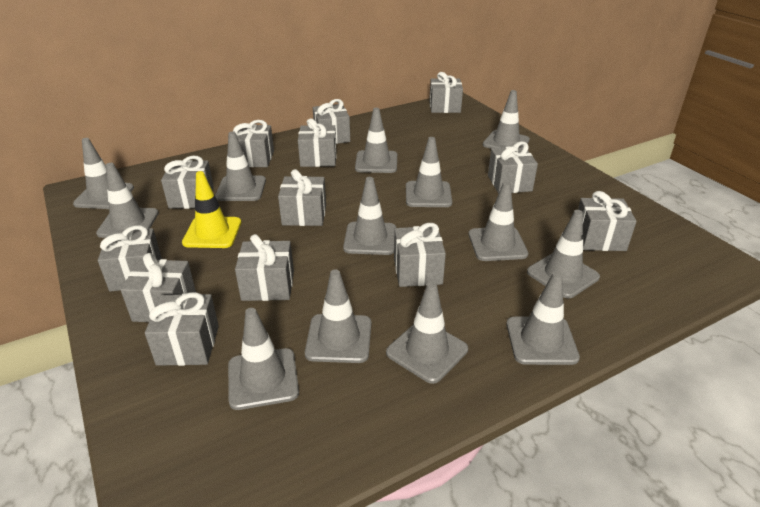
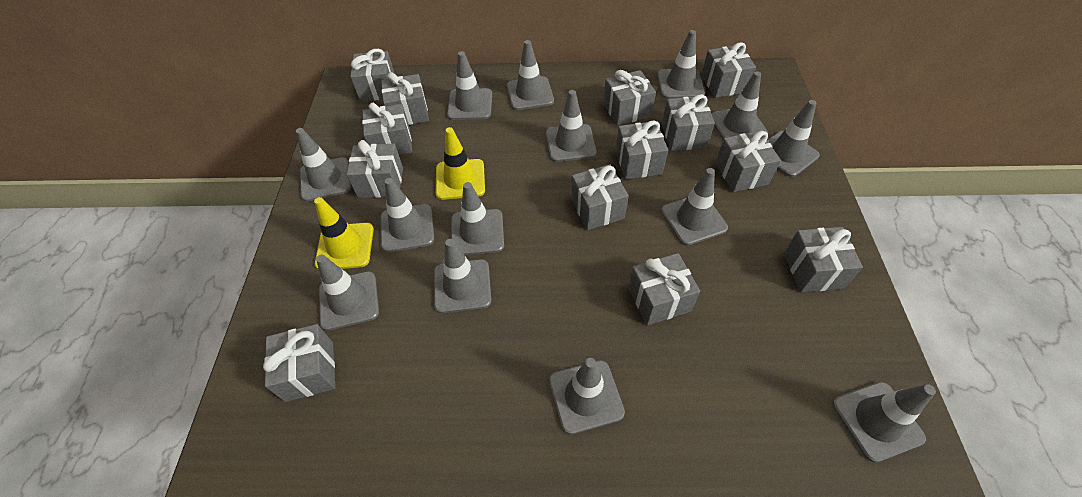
grey traffic cone: [73,138,134,209] [96,163,159,238] [215,131,266,201] [228,308,299,410] [305,269,371,363] [343,177,396,255] [355,108,397,173] [386,281,468,384] [406,137,452,207] [469,182,528,261] [483,90,530,149] [506,271,580,365] [527,210,600,298] = 13 -> [296,128,351,202] [316,254,379,331] [380,178,434,252] [434,239,491,313] [447,51,492,120] [451,182,504,255] [507,40,554,110] [546,90,597,162] [549,358,625,434] [657,30,705,99] [661,168,728,246] [711,71,768,139] [767,100,820,177] [832,382,936,463] = 14
yellow traffic cone: [182,171,241,248] = 1 -> [314,197,374,270] [436,127,485,200] = 2

